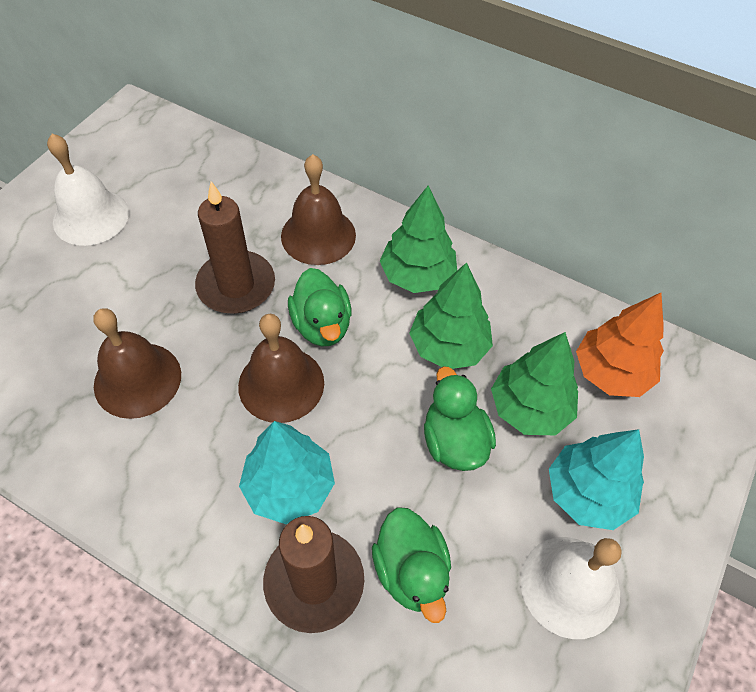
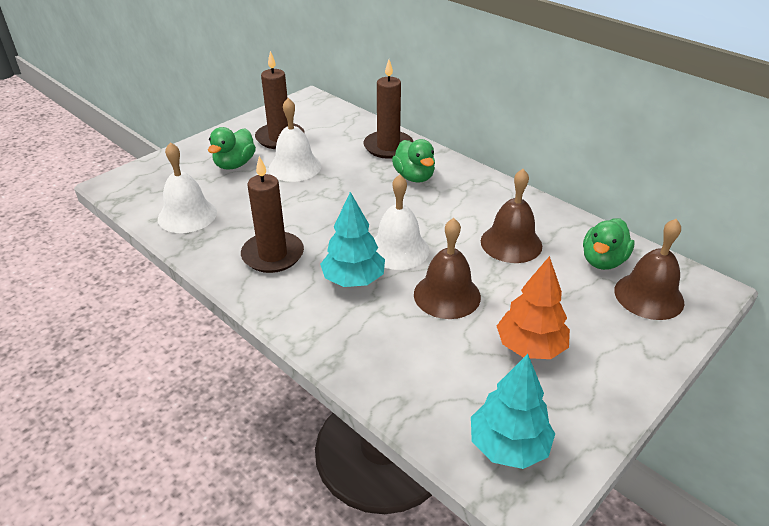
brown candle: [195,181,275,314] [263,516,364,633] = 2 -> [241,156,304,273] [255,51,305,149] [363,60,414,159] = 3
green tree: [380,185,457,293] [409,262,493,369] [491,332,578,436] = 3 -> none = 0
white bell: [47,134,129,246] [520,537,622,639] = 2 -> [158,142,217,233] [269,98,321,182] [374,175,429,270] = 3

